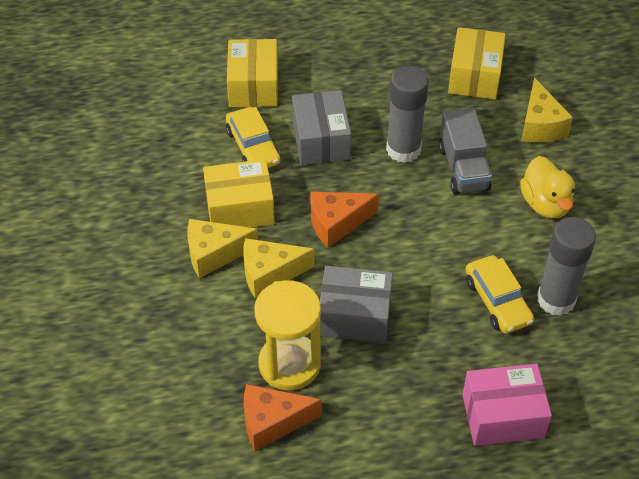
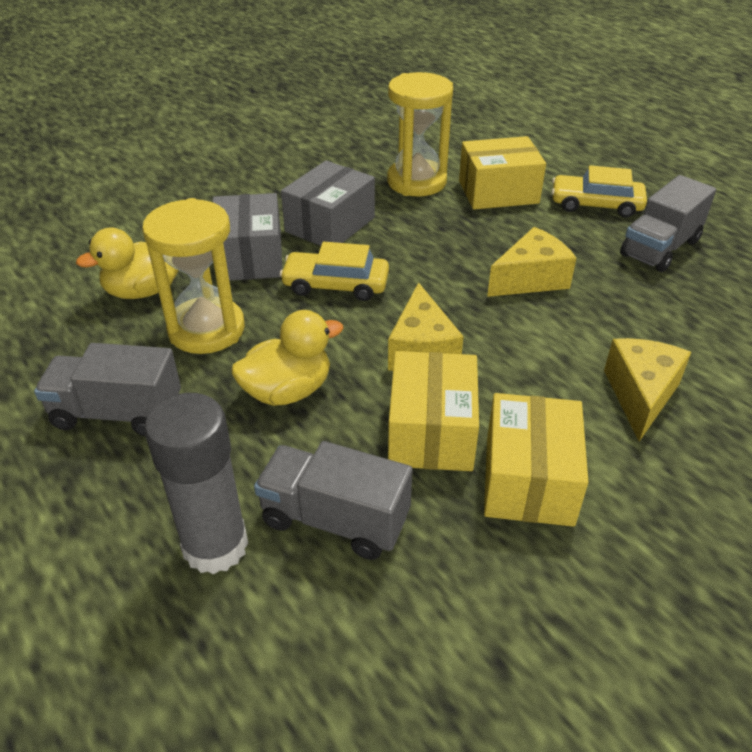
grey glue stick: [386,66,429,163] [537,217,596,316] = 2 -> [144,393,248,574] = 1
grey truck: [439,108,492,194] = 1 -> [34,343,181,436] [254,441,413,560] [620,175,716,272] = 3
orange cheese: [244,384,321,451] [311,192,379,248] = 2 -> none = 0
pink box: [463,364,552,446] = 1 -> none = 0
yellow duck: [520,156,575,218] = 1 -> [76,227,179,299] [231,310,344,406] = 2
yellow hourglass: [255,280,321,390] = 1 -> [142,198,245,354] [387,72,453,196] = 2

